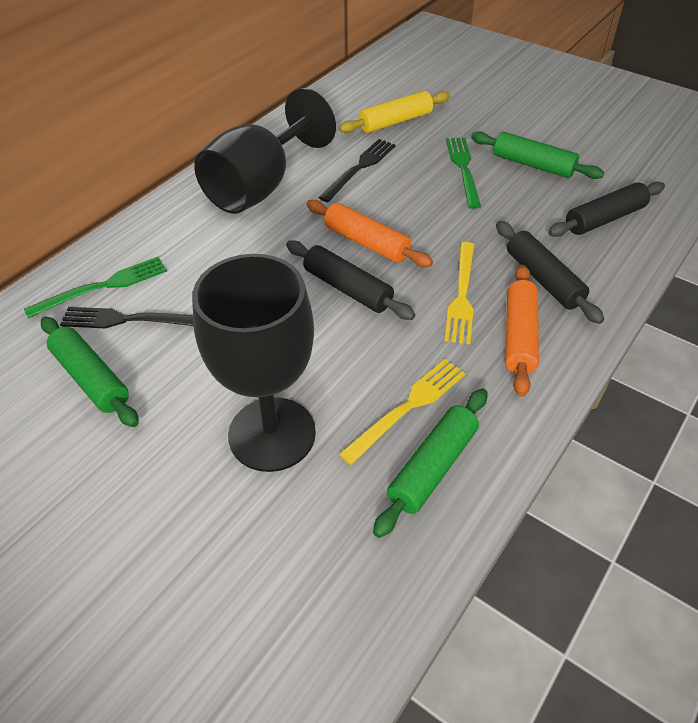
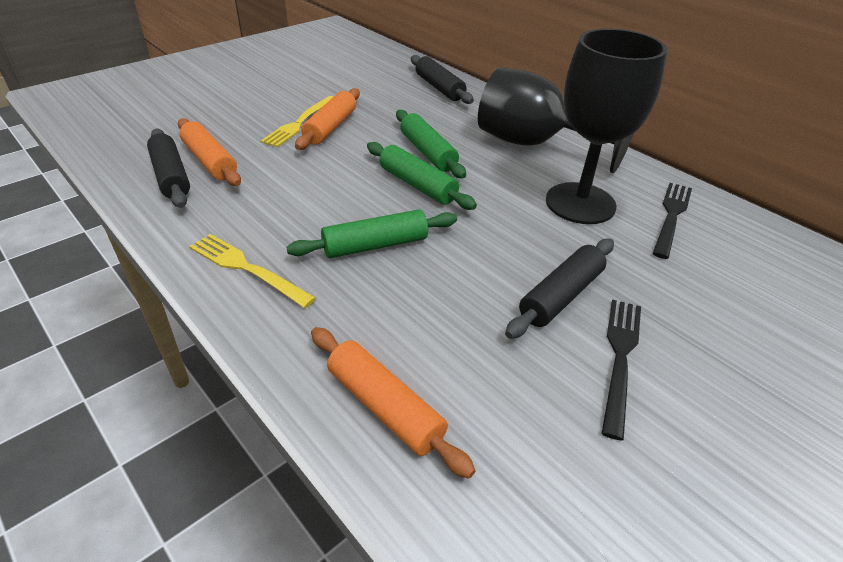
green fork: [24,257,167,318] [446,138,481,209] = 2 -> none = 0
orange rolling pin: [306,200,433,267] [505,265,539,397] = 2 -> [178,118,241,186] [295,88,360,150] [311,327,476,479] = 3
yellow rolling pin: [339,91,450,133] = 1 -> none = 0

